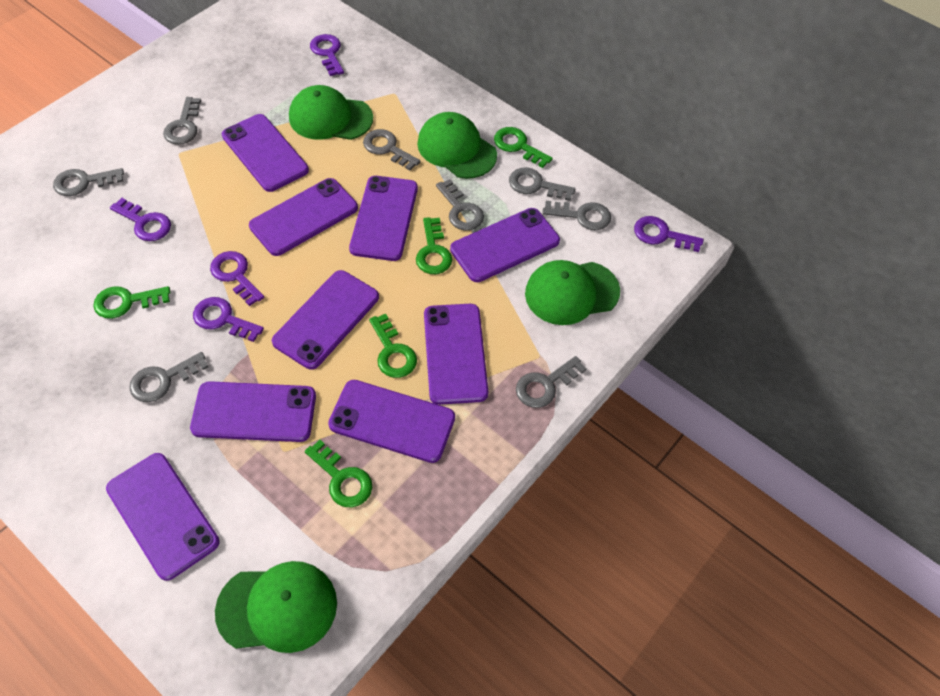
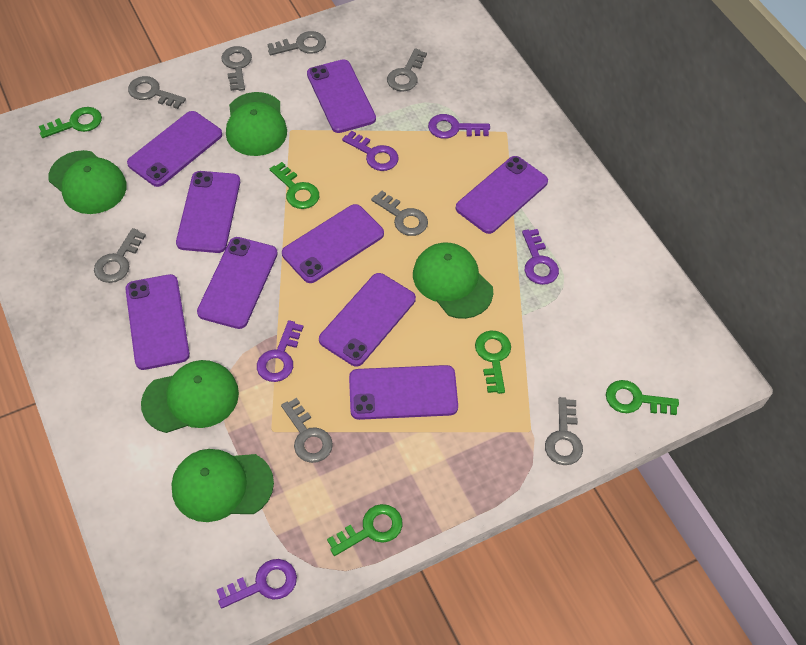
green cap: [215,561,337,653] [289,85,373,140] [417,112,497,179] [525,260,620,325] = 4 -> [48,150,127,214] [141,360,239,433] [172,449,274,522] [226,92,287,156] [413,243,493,319] = 5

